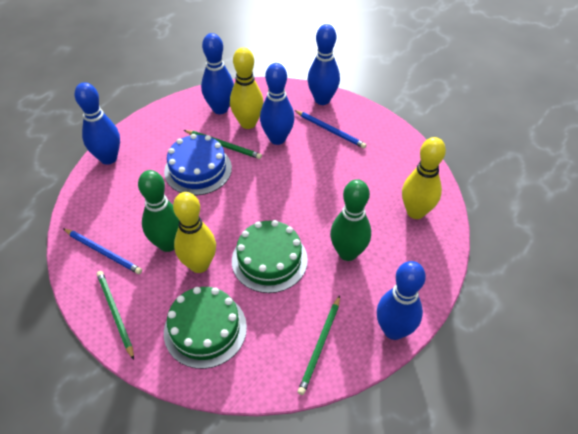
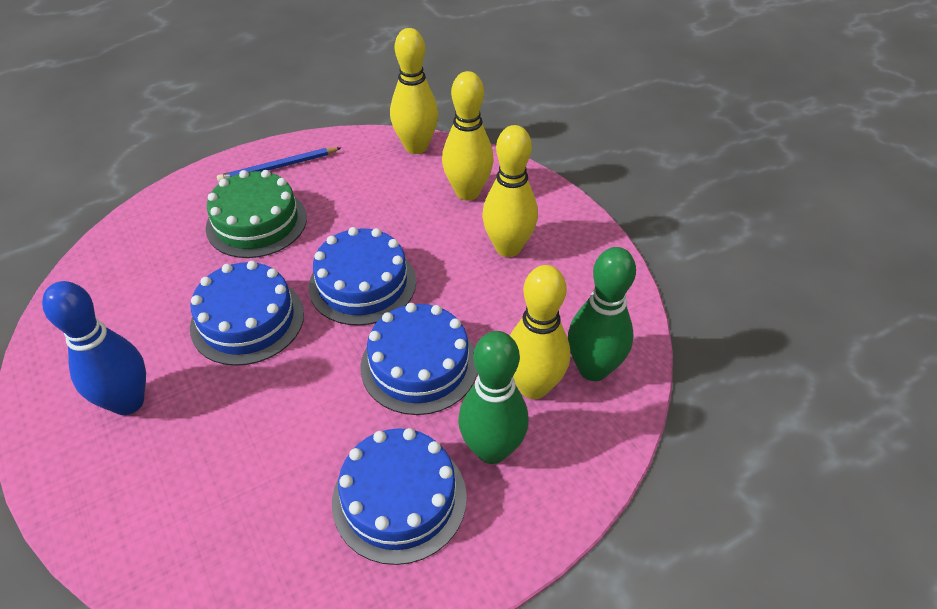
blue bowling pin: [75,82,120,165] [201,33,234,114] [260,63,295,145] [307,24,340,105] [377,261,426,340] = 5 -> [42,281,146,415] = 1
blue cake: [164,134,232,195] = 1 -> [190,261,304,366] [309,227,416,326] [332,428,467,565] [361,303,477,415] = 4
blue pencil: [63,228,142,274] [294,110,367,149] = 2 -> [217,147,341,182] = 1
green cake: [164,287,247,369] [232,220,308,293] = 2 -> [206,170,307,258] = 1
green pencil: [97,271,134,360] [184,130,262,159] [298,296,340,395] = 3 -> none = 0
yellow bowling pin: [173,192,216,273] [230,47,264,129] [402,137,446,219] = 3 -> [390,28,439,154] [442,71,494,201] [482,125,538,257] [510,265,570,399] = 4

